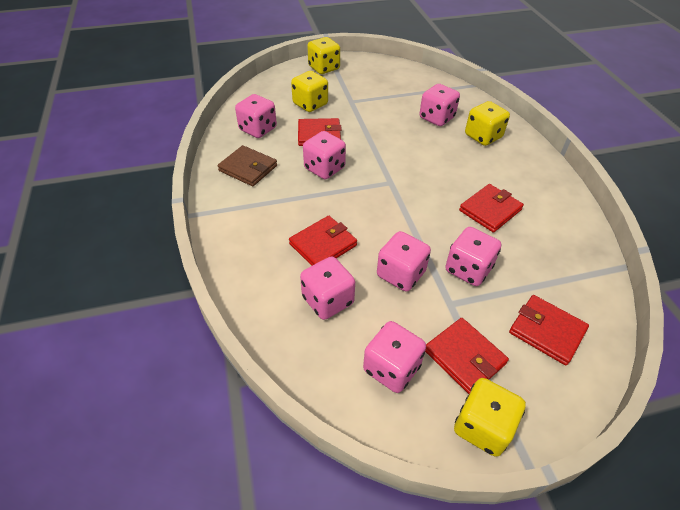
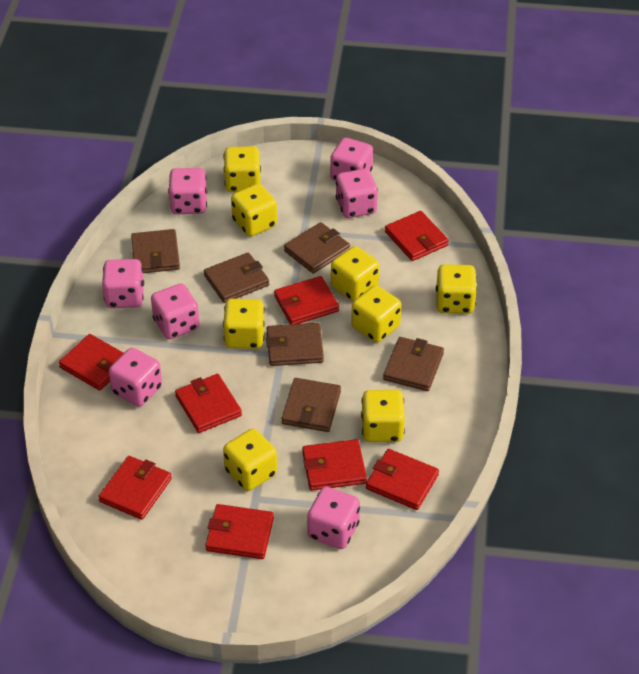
brown wallet: [217,145,277,186] = 1 -> [131,229,180,273] [204,252,269,303] [266,323,324,366] [282,378,341,432] [284,222,350,274] [383,337,444,391] = 6
red wallet: [289,216,357,266] [298,118,342,146] [425,318,509,394] [459,184,524,233] [509,295,589,366] = 5 -> [59,334,124,391] [98,456,172,520] [175,374,242,433] [205,504,274,559] [274,276,339,324] [302,439,367,490] [366,449,439,510] [385,211,449,261] = 8
yellow dice: [291,71,328,112] [307,37,340,74] [454,378,526,457] [465,101,510,146] = 4 -> [223,146,261,192] [223,299,265,349] [223,429,277,491] [231,184,277,237] [331,246,379,302] [351,285,401,343] [361,390,405,442] [436,264,477,314] = 8

